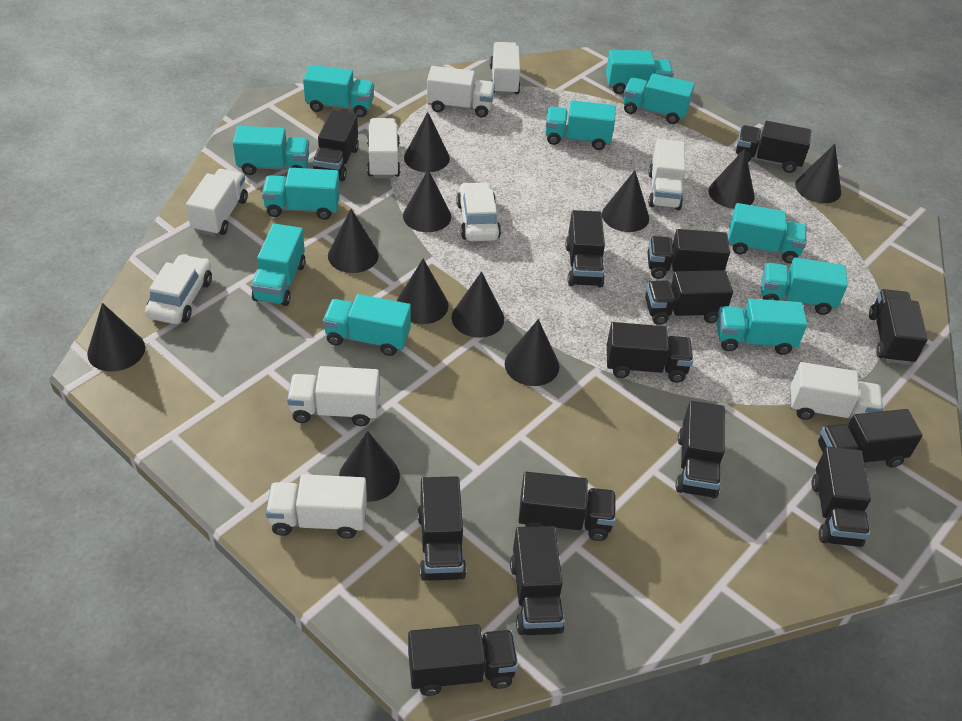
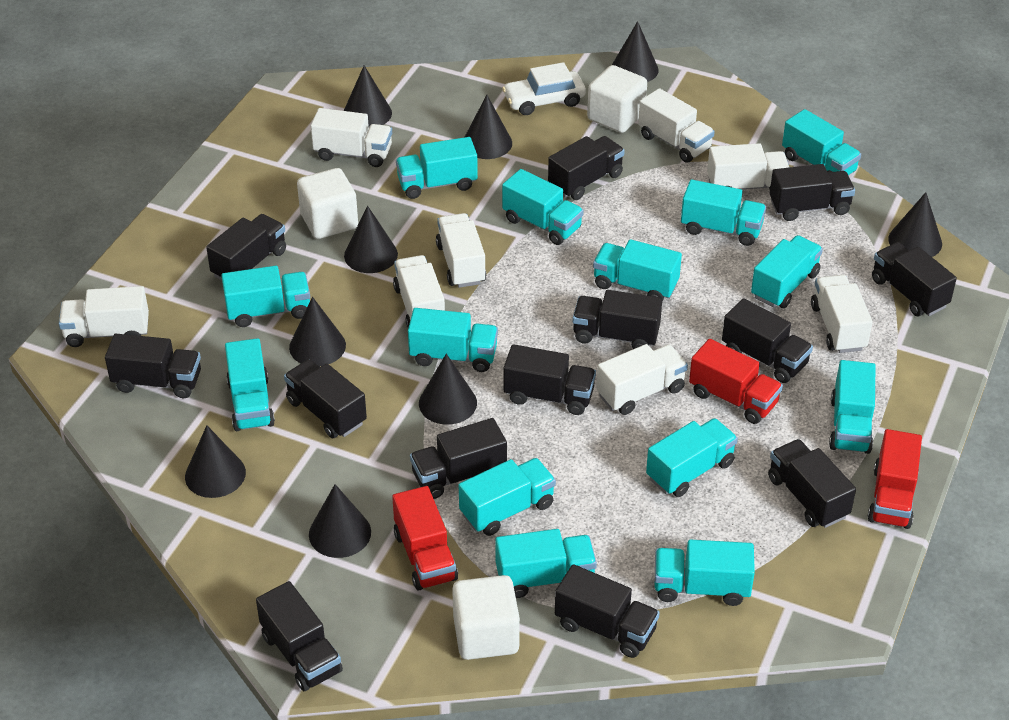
black cone: [87,303,145,372] [328,209,379,273] [339,431,400,502] [397,259,449,324] [403,170,451,232] [404,112,450,172] [452,272,504,338] [505,319,559,386] [602,170,649,232] [708,148,755,209] [795,144,841,203] = 11 -> [185,425,246,498] [289,297,346,366] [309,484,371,558] [344,65,392,127] [344,206,398,273] [419,354,477,425] [465,95,512,159] [612,21,659,82] [888,192,942,257] = 9
black truck: [313,110,359,181] [408,624,518,696] [417,476,466,581] [510,526,565,635] [519,472,616,541] [565,210,605,288] [607,322,693,383] [645,270,733,325] [648,229,730,279] [675,401,725,498] [736,121,811,173] [811,447,871,547] [818,409,923,468] [869,289,928,364] = 14 -> [105,334,201,398] [206,214,286,280] [256,581,343,691] [284,359,367,438] [410,418,507,499] [504,344,596,415] [548,136,625,200] [555,564,660,658] [572,290,662,349] [722,298,813,383] [768,439,856,528] [770,164,855,221] [872,242,957,316] = 13
red truck: none = 0 -> [392,486,458,590] [689,339,783,424] [868,429,922,529] = 3
turquoise truck: [233,126,309,175] [251,223,306,306] [262,168,340,220] [303,65,374,117] [323,294,411,356] [545,100,616,150] [606,50,673,94] [623,73,694,124] [717,299,807,355] [728,203,807,263] [761,257,848,315] = 11 -> [221,266,310,327] [225,338,275,431] [396,137,478,199] [408,308,498,372] [459,458,556,536] [495,529,597,598] [502,169,584,245] [593,239,682,301] [646,418,738,497] [655,539,755,606] [681,179,766,246] [751,235,823,308] [782,109,861,175] [829,360,875,454] = 14
white car: [145,254,212,324] [456,182,501,241] = 2 -> [502,62,586,115] = 1
white cube: none = 0 -> [297,168,358,239] [452,575,520,660] [587,65,647,133] = 3

